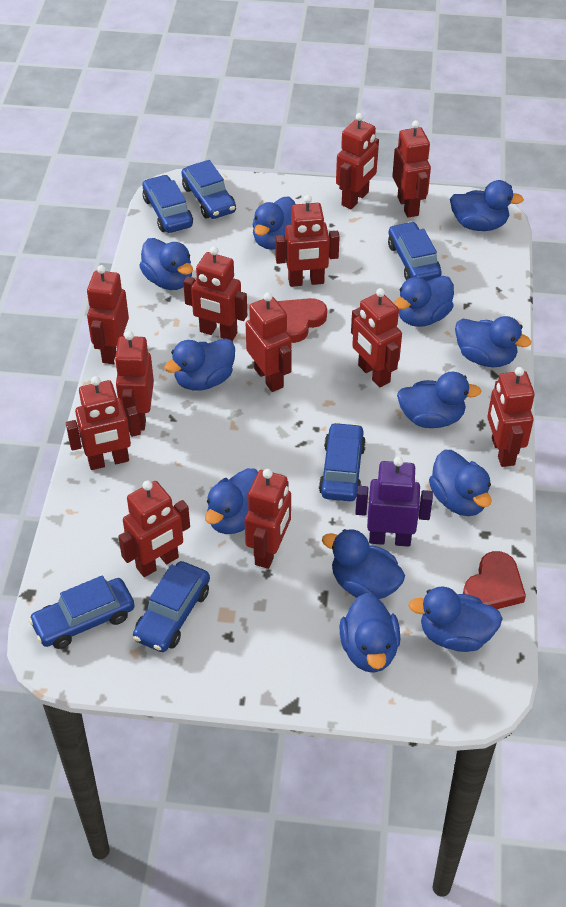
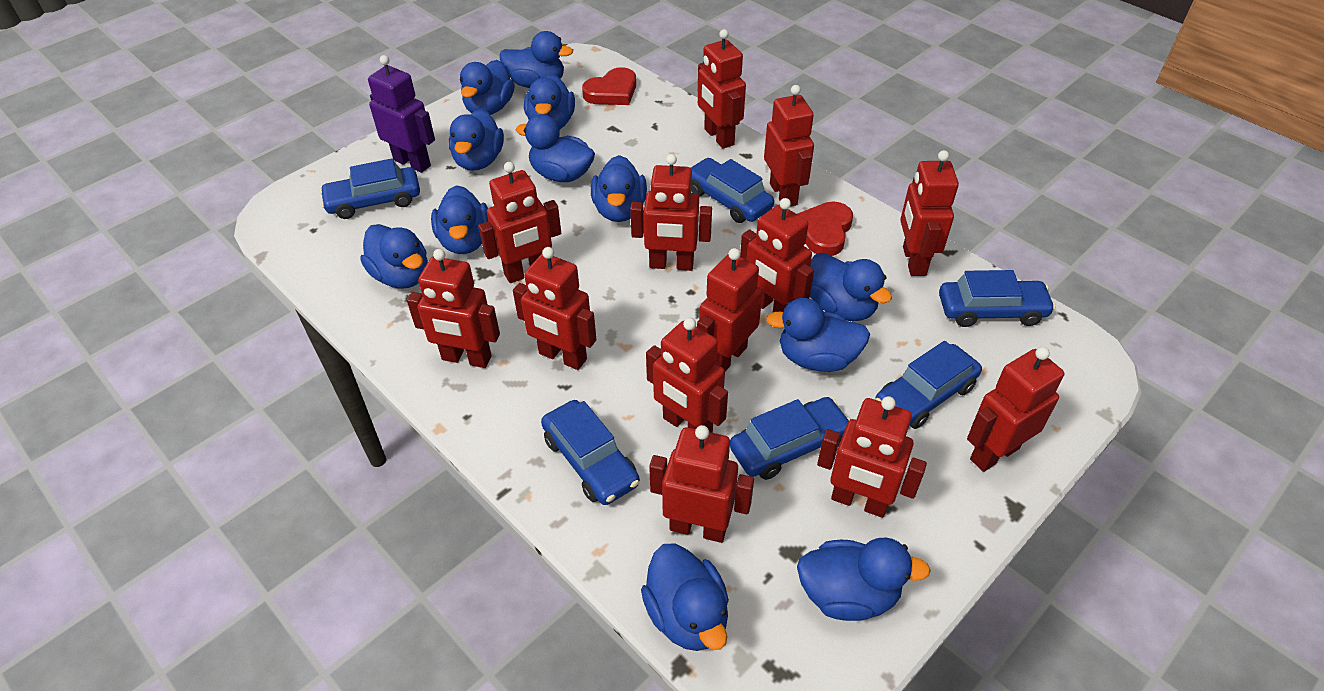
red robot: [66,376,141,470] [87,265,129,364] [114,331,154,431] [118,481,190,577] [183,247,247,341] [245,469,291,569] [246,293,292,392] [275,195,340,287] [336,113,379,209] [351,288,402,387] [392,120,431,218] [487,367,535,467] = 12 -> [407,249,500,368] [478,162,561,283] [513,247,596,370] [630,154,712,271] [646,318,728,433] [649,425,754,543] [697,248,763,371] [698,29,746,149] [740,198,814,312] [764,85,814,207] [817,396,927,518] [900,150,959,276] [967,347,1064,472] = 13

